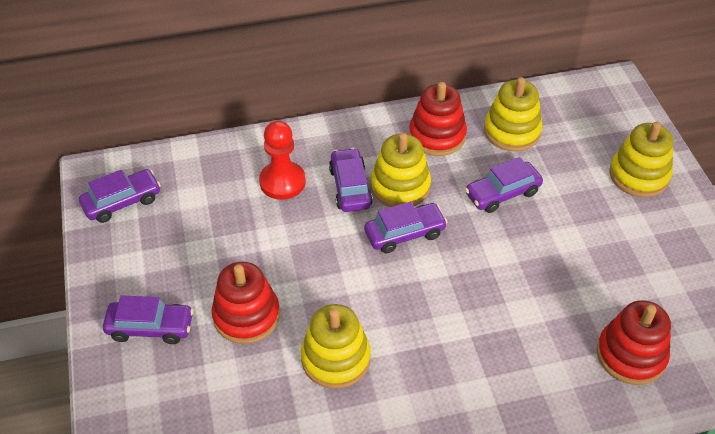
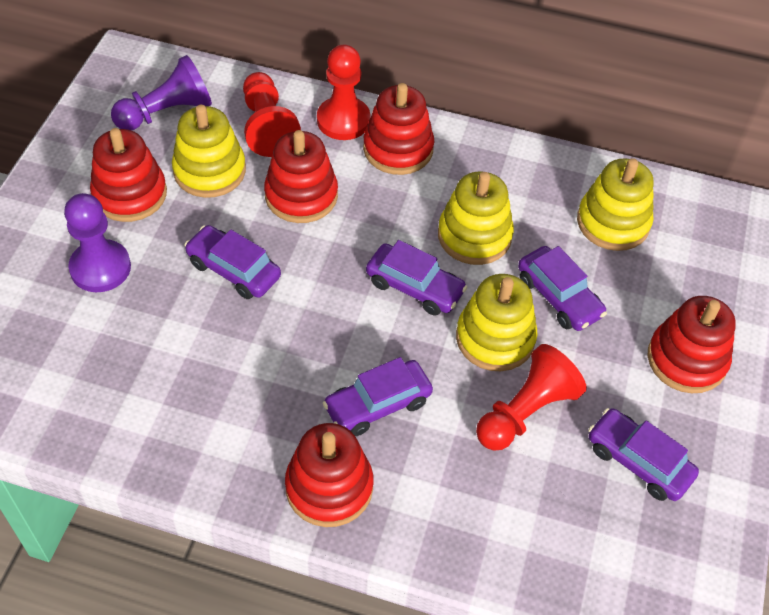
purple pawn: none = 0 -> [64,193,131,292] [111,55,212,130] = 2
red pawn: [259,121,306,200] = 1 -> [243,72,301,157] [317,44,370,140] [476,344,587,451] = 3
red stacking toy: [212,262,280,344] [409,82,467,156] [597,300,671,385] = 3 -> [90,128,167,222] [264,130,338,223] [285,423,373,527] [363,83,434,175] [648,296,736,393] = 5

